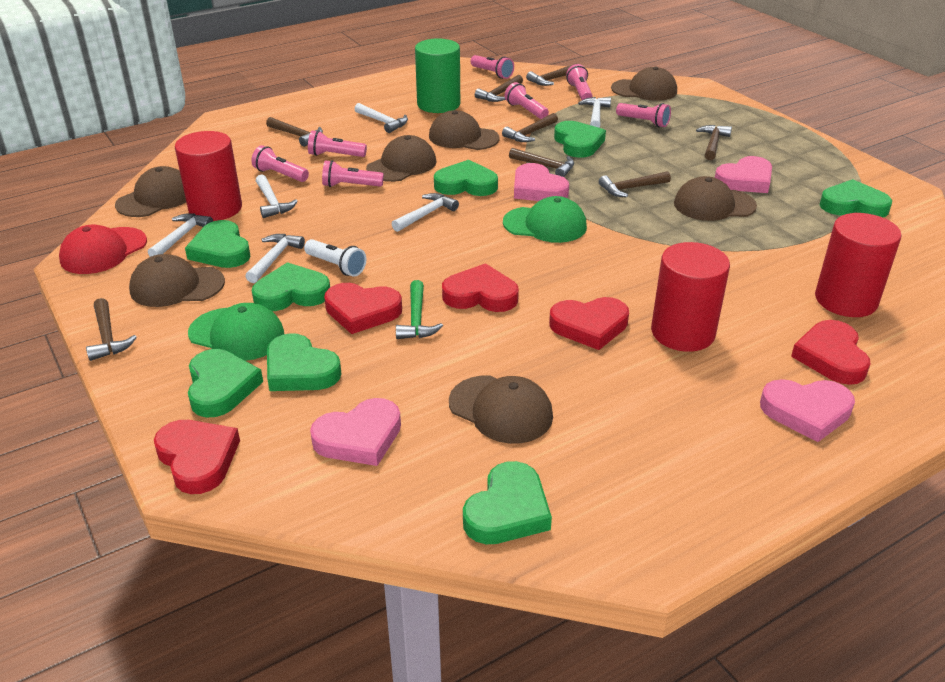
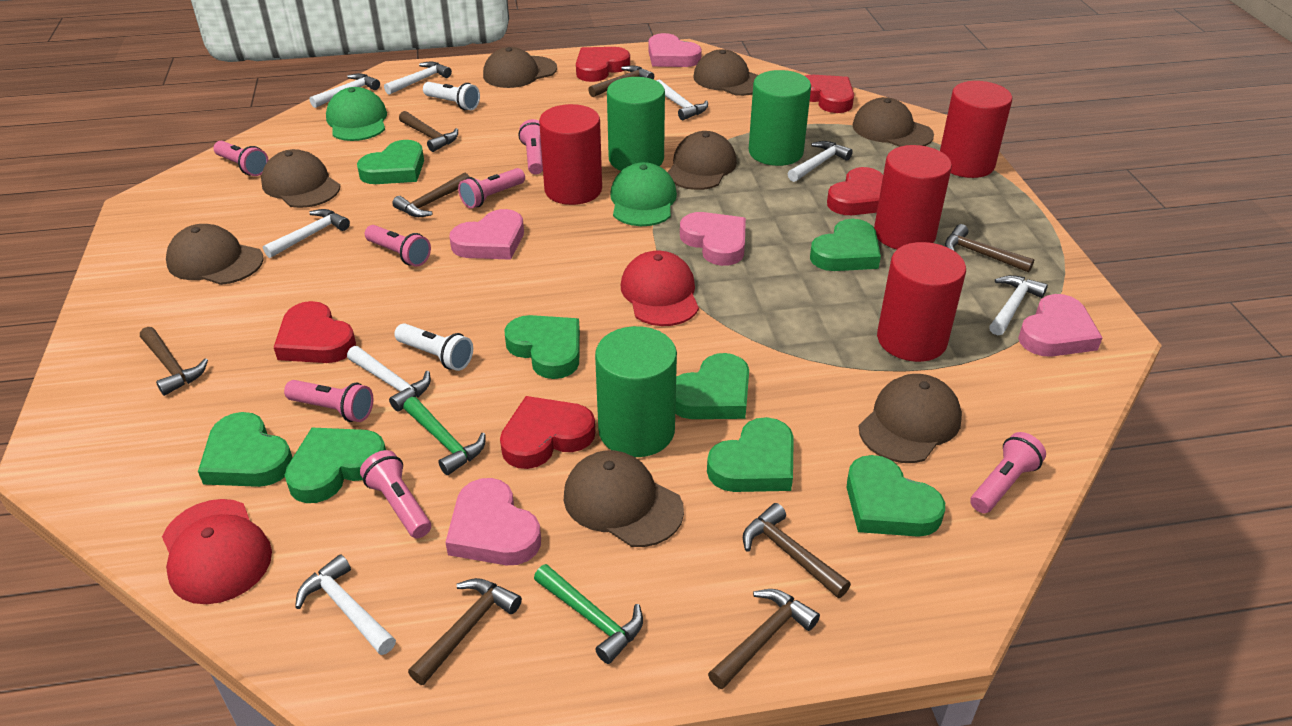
brown cap: [115,166,186,217] [129,254,225,307] [366,135,436,182] [429,110,500,150] [449,376,553,444] [611,67,677,101] [674,176,757,221] = 7 -> [166,224,263,285] [261,149,340,208] [483,47,557,88] [564,450,684,547] [667,131,737,190] [694,49,758,96] [852,97,934,147] [859,374,962,463] = 8
green cylinder: [415,38,460,113] = 1 -> [595,326,677,457] [607,77,665,171] [749,70,811,166] = 3
green hammer: [396,280,443,339] = 1 -> [403,397,486,475] [534,564,643,664] = 2
pink heart: [310,398,401,466] [514,163,569,201] [715,156,772,193] [760,379,855,442] = 4 -> [445,478,541,565] [449,209,524,260] [648,33,702,67] [680,212,746,266] [1018,294,1103,357] = 5
red cap: [59,225,147,274] = 1 -> [162,499,272,604] [621,251,699,326] = 2
red cylinder: [175,131,242,221] [651,242,730,352] [815,213,901,317] = 3 -> [539,104,602,205] [874,145,952,249] [877,242,966,362] [940,81,1012,178] = 4
white flashlight: [304,239,366,277] = 1 -> [394,323,473,371] [423,82,480,110] = 2
white hammer: [148,213,213,257] [245,234,305,283] [256,175,298,218] [354,103,408,133] [392,193,459,232] [578,97,611,128] = 6 -> [263,209,350,258] [295,554,396,655] [309,73,380,108] [347,346,431,412] [384,61,452,95] [656,80,708,120] [788,141,853,182] [989,275,1048,335] = 8

